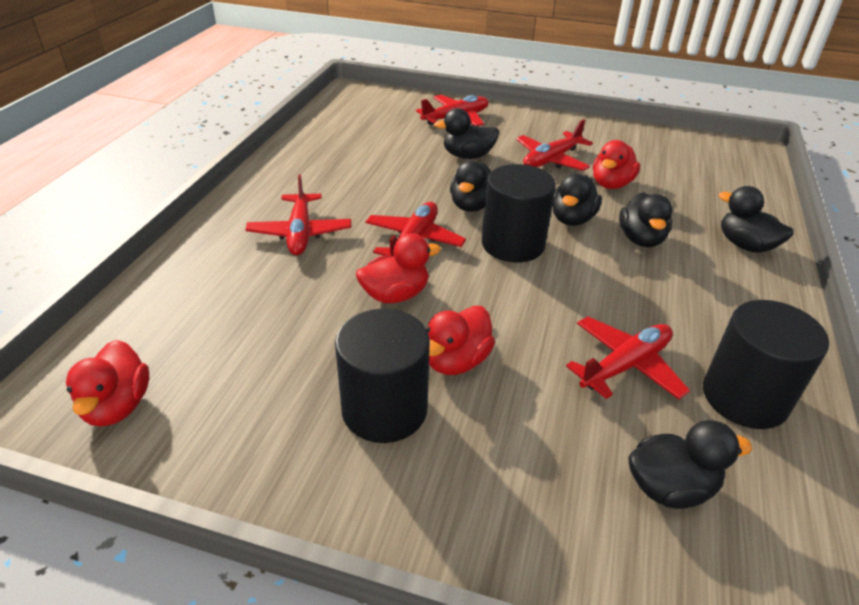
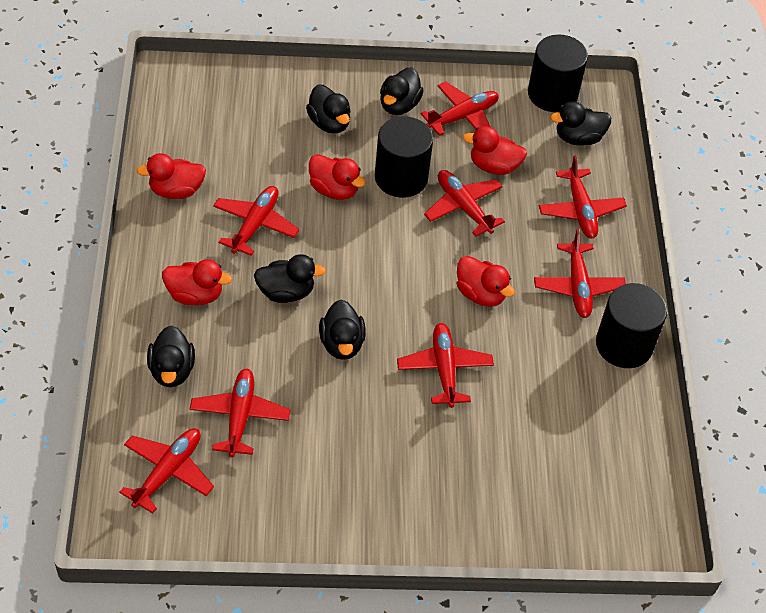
red duck: [66,340,149,426] [356,233,441,303] [427,306,495,375] [593,140,640,189] = 4 -> [137,153,206,199] [162,259,232,305] [309,154,366,200] [457,256,515,307] [463,126,527,175] = 5
red plane: [246,174,351,255] [365,202,466,256] [416,95,489,126] [516,119,593,171] [566,316,690,399] = 5 -> [119,428,214,514] [190,369,290,457] [213,186,299,256] [397,323,494,408] [421,82,499,136] [424,170,505,237] [534,229,626,318] [539,155,627,239] = 8

